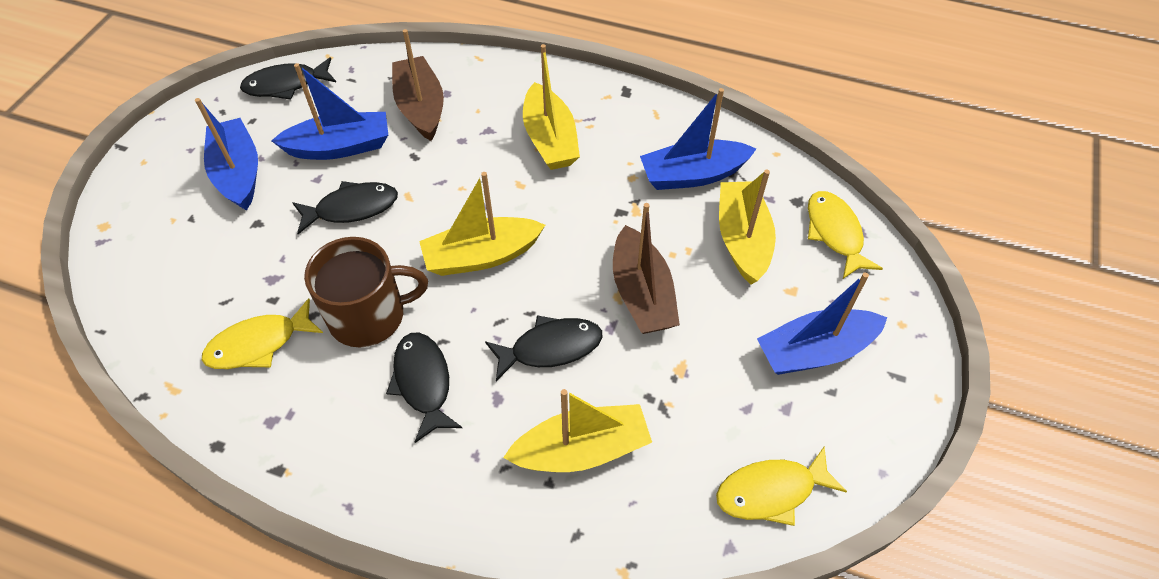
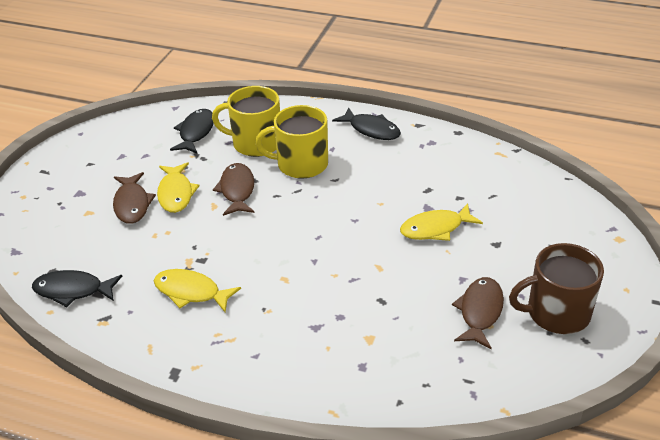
black fish: [240,57,336,100] [292,181,398,234] [386,332,462,443] [485,315,602,381] = 4 -> [32,270,122,307] [170,109,214,154] [332,107,401,140] = 3
blue boat: [195,98,258,211] [271,63,388,160] [640,88,756,190] [757,272,887,375] = 4 -> none = 0
brown boat: [392,29,444,141] [613,203,680,334] = 2 -> none = 0
brown fish: none = 0 -> [113,172,156,224] [213,163,255,216] [452,277,504,349] = 3
yellow boat: [419,172,545,276] [503,389,652,472] [523,44,580,170] [719,170,776,285] = 4 -> none = 0
yellow mug: none = 0 -> [212,86,280,157] [255,105,328,179] = 2

